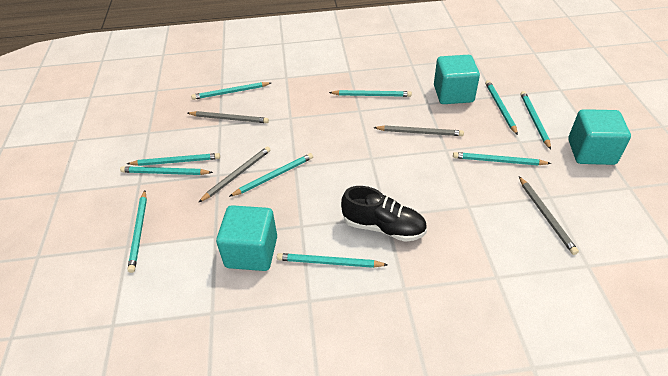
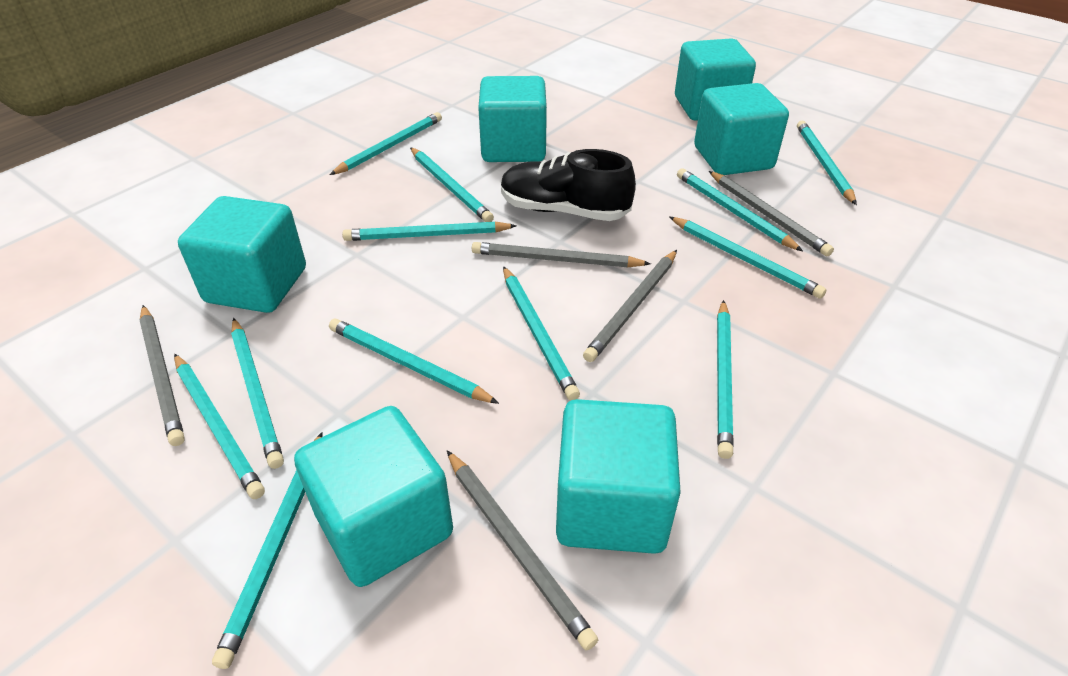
grey pencil: [188,111,269,123] [198,146,270,203] [373,126,464,136] [519,176,579,255] = 4 -> [139,305,185,446] [447,450,598,650] [472,242,651,267] [583,250,677,362] [709,171,834,256] = 5
turquoise cube: [216,205,277,271] [434,55,480,104] [568,109,631,165] = 3 -> [178,196,306,313] [294,406,453,587] [478,76,547,162] [556,399,681,554] [675,38,756,121] [694,83,789,175] = 6
turquoise pencil: [120,166,213,175] [127,153,220,166] [127,190,147,273] [191,82,271,100] [229,153,313,197] [277,253,388,268] [329,90,412,97] [453,152,551,165] [485,80,518,135] [520,91,551,150] = 10 -> [174,354,265,499] [212,432,323,669] [231,318,284,469] [329,319,499,404] [330,112,442,175] [342,222,517,241] [410,147,494,222] [503,266,580,400] [670,217,827,299] [677,168,803,251] [717,300,734,459] [797,121,857,205] = 12

